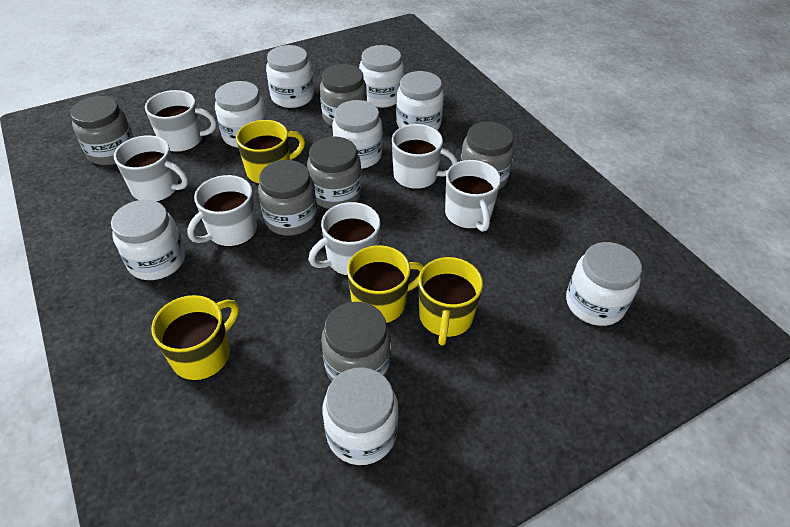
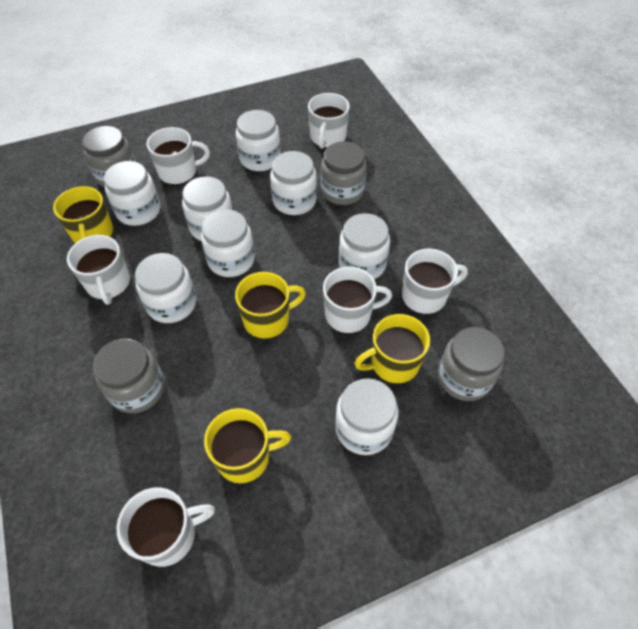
grey jar: [70,96,134,165] [258,160,318,236] [307,136,362,209] [320,64,367,126] [321,302,391,381] [460,122,515,189] = 6 -> [82,126,136,187] [93,339,164,413] [321,141,367,205] [438,327,505,401] = 4

